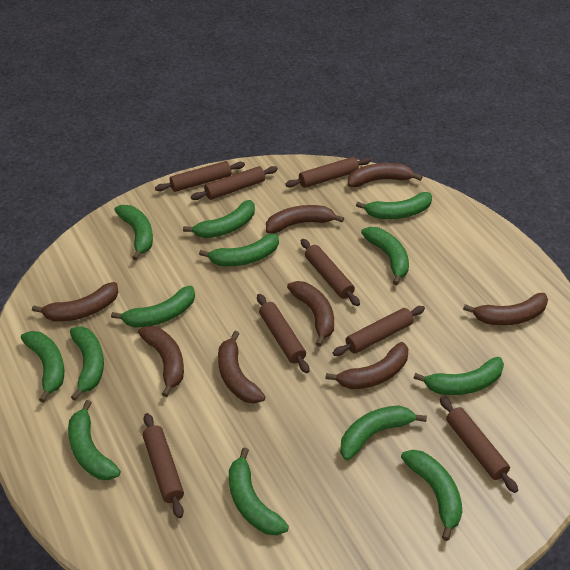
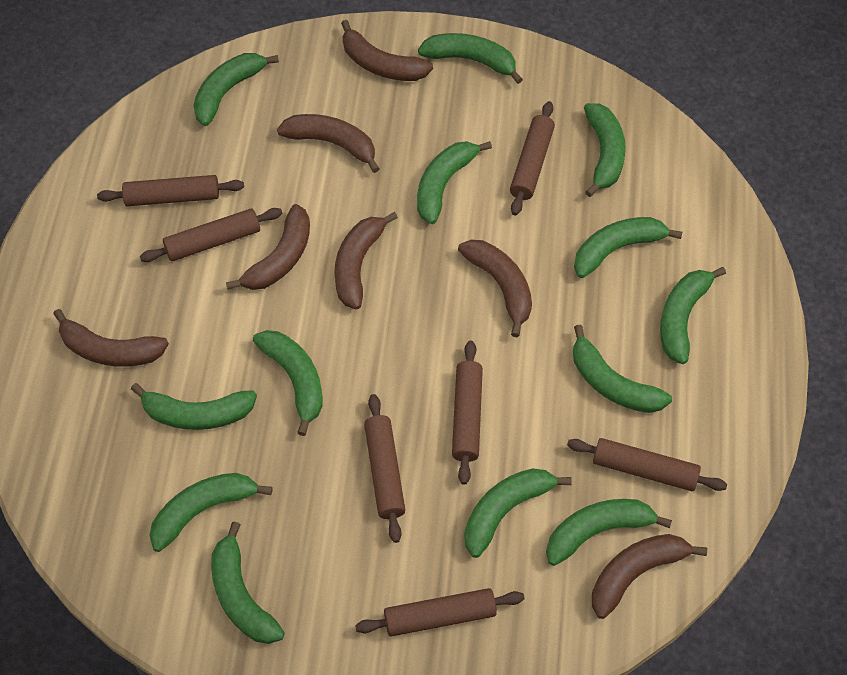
brown banana: [32,282,118,322] [138,326,184,397] [218,331,266,404] [266,205,344,233] [287,281,334,347] [325,342,408,389] [348,163,422,187] [463,293,548,325] = 8 -> [53,309,169,367] [226,204,310,290] [277,114,379,173] [335,212,398,309] [341,20,433,81] [458,240,532,337] [592,534,707,619] = 7
brown rolling pin: [143,413,184,518] [155,161,245,192] [191,166,278,200] [257,294,309,373] [285,157,371,188] [301,239,360,306] [333,306,425,356] [440,397,518,493] = 8 -> [97,175,244,206] [140,208,282,262] [355,588,524,636] [364,394,405,543] [452,341,483,485] [510,101,555,215] [567,438,727,491] = 7

